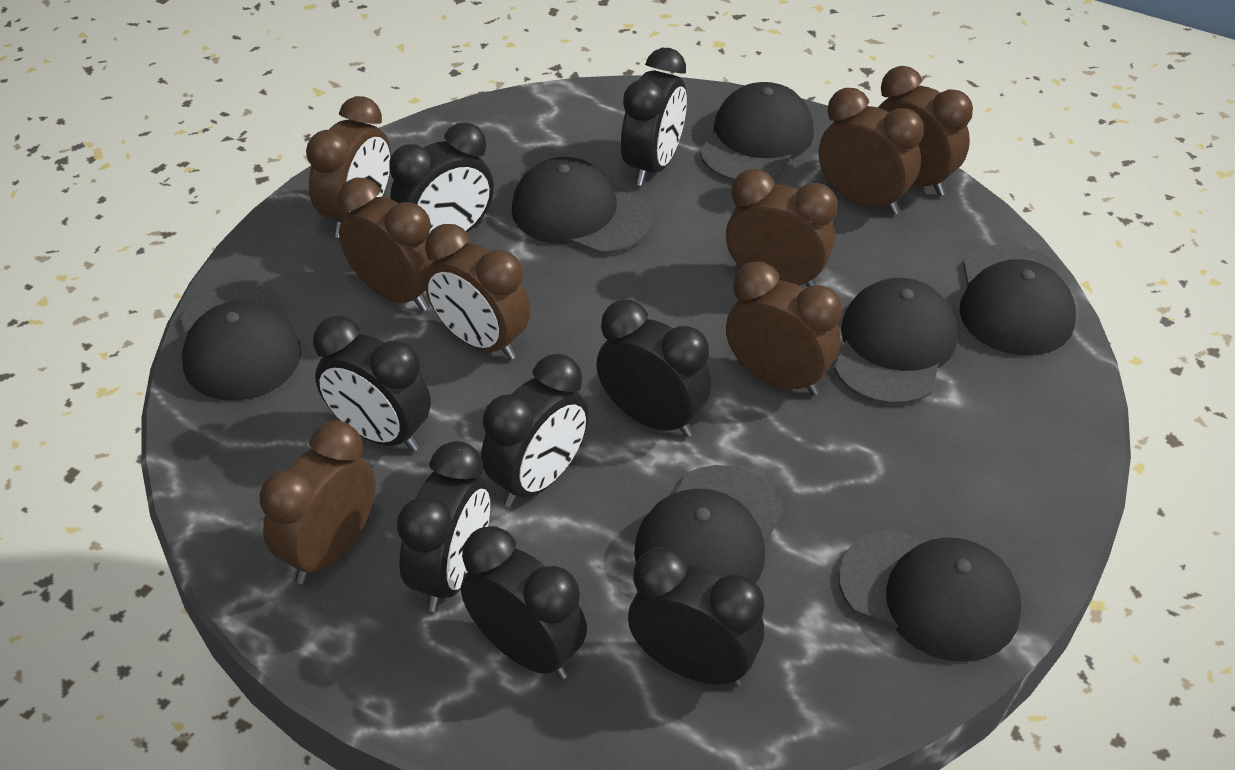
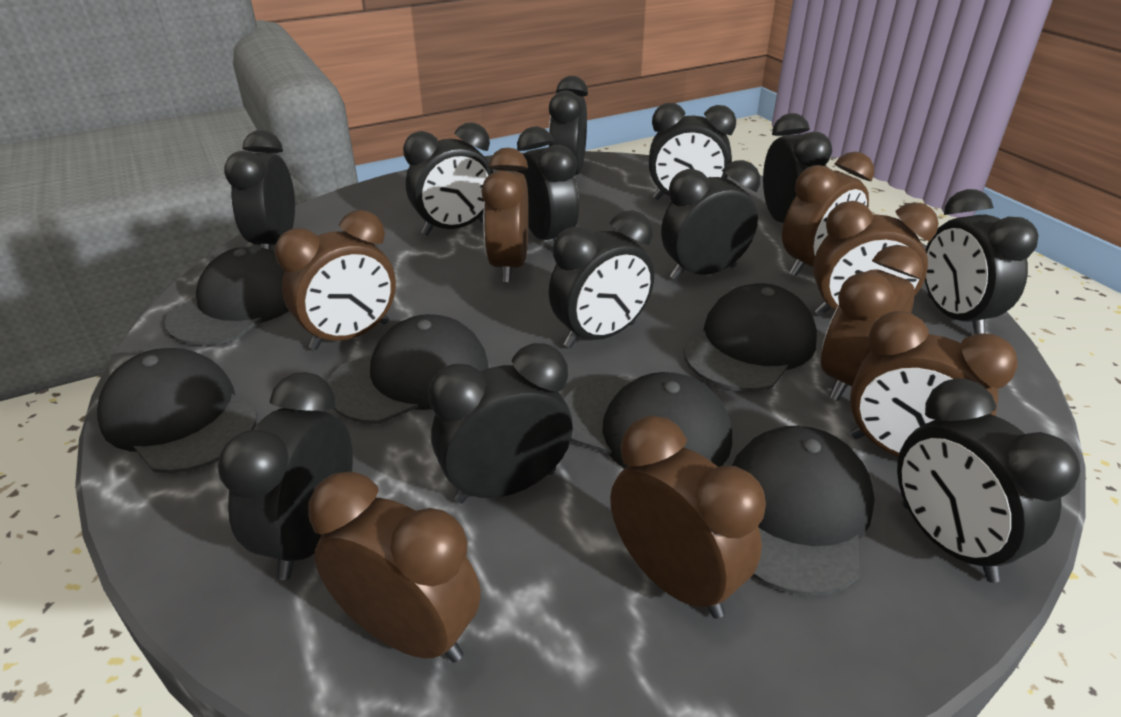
black cap: [180,285,301,401] [512,157,652,254] [634,465,783,583] [700,82,814,181] [834,278,958,405] [839,529,1021,662] [960,244,1076,356] = 7 -> [97,348,258,473] [165,246,289,346] [328,314,489,424] [564,372,732,469] [683,283,817,391] [732,426,875,596] = 6
black clock: [313,316,431,452] [389,122,494,234] [397,441,490,612] [461,526,587,679] [481,354,588,508] [596,300,712,437] [621,48,687,186] [628,547,764,687] = 8 -> [217,372,353,580] [224,130,295,249] [403,122,494,236] [428,343,573,503] [517,126,579,242] [548,76,588,175] [548,210,654,348] [649,103,736,200] [661,160,760,280] [763,113,832,223] [897,378,1080,583] [925,189,1038,334] = 12

